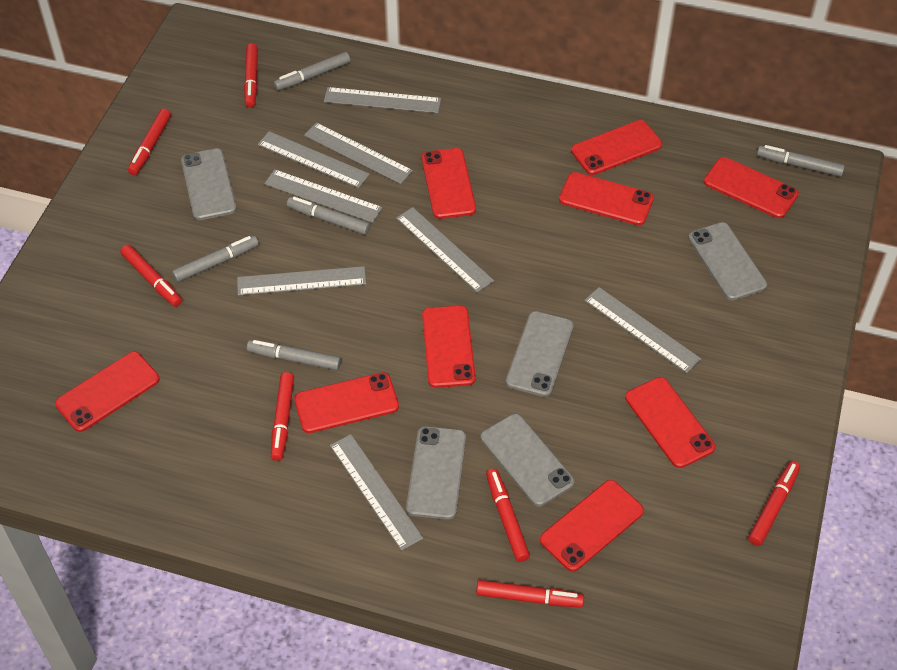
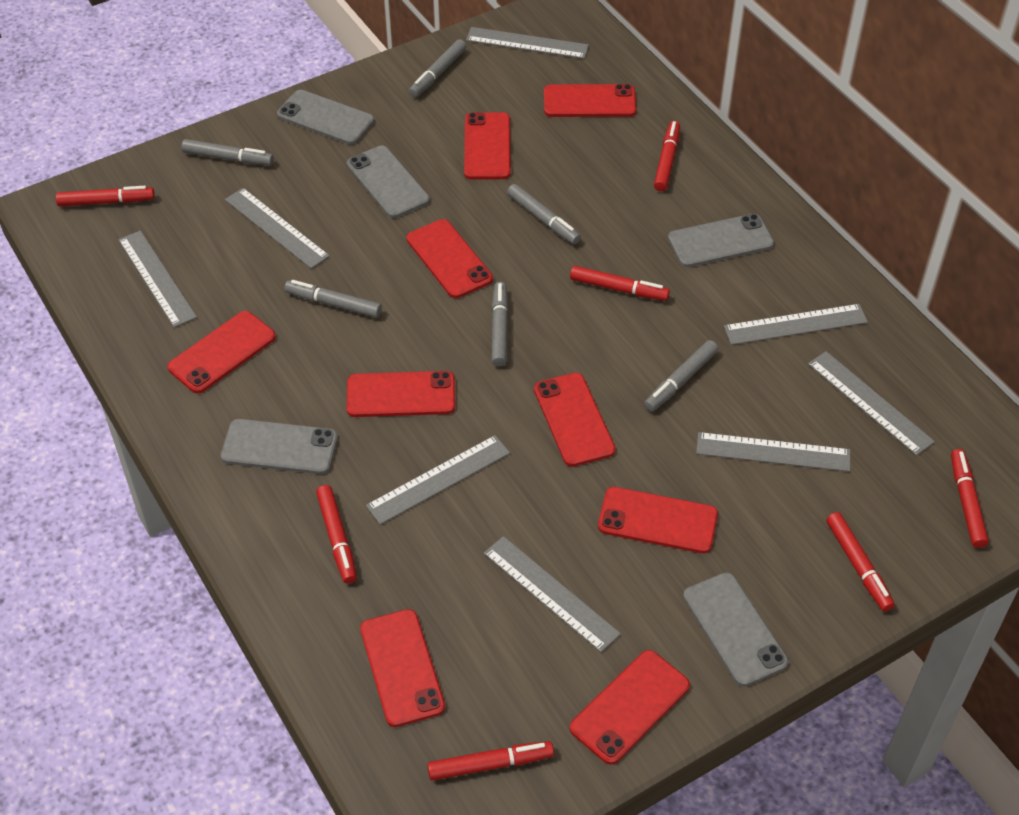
grey marker: [172,236,259,282] [247,340,341,370] [274,52,350,90] [287,197,370,235] [757,145,845,177] = 5 -> [181,139,274,165] [284,280,382,318] [409,39,467,97] [492,282,508,367] [507,184,581,244] [644,340,718,411] = 6

